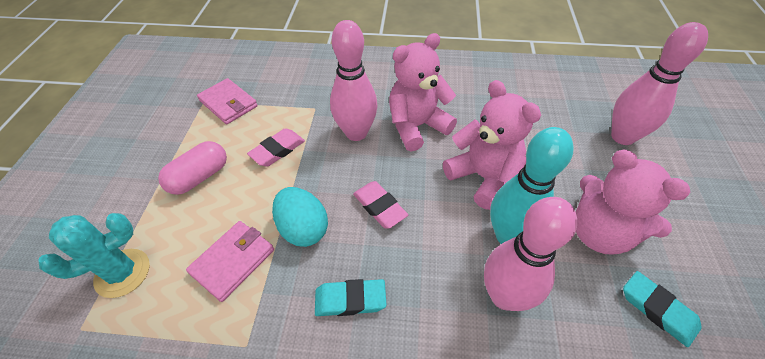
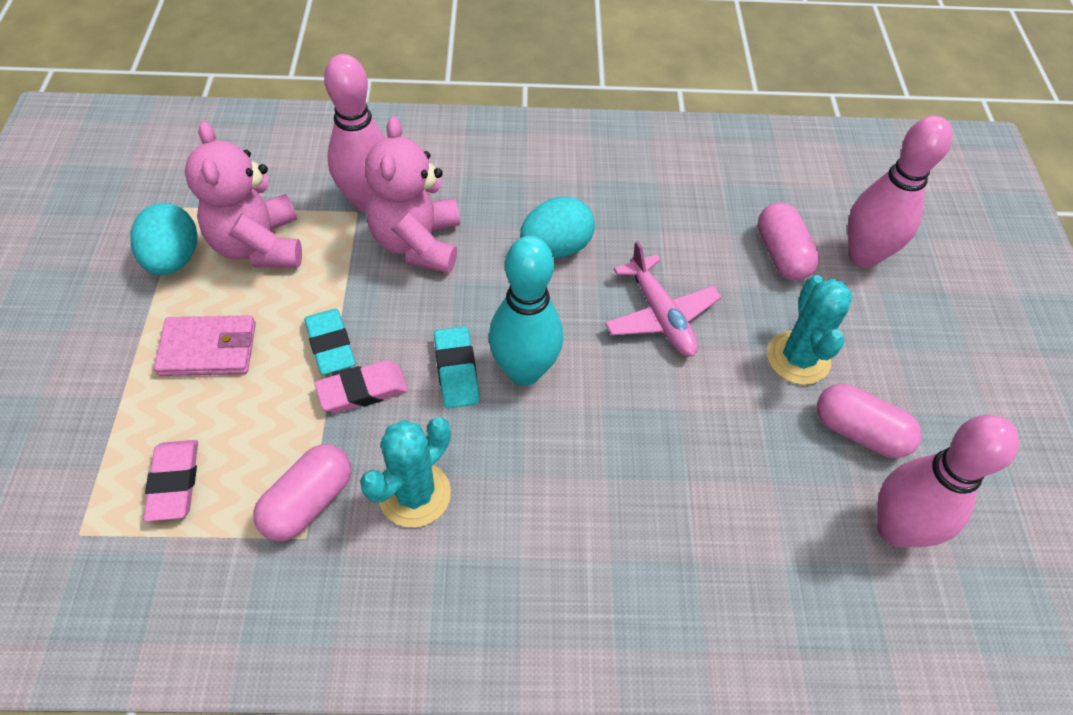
pink capsule: [158,141,227,195] = 1 -> [253,444,351,541] [757,203,820,281] [817,384,922,458] = 3
pink plane: none = 0 -> [605,241,722,357] = 1
pink teddy bear: [389,33,457,151] [443,80,541,210] [576,150,690,255] = 3 -> [185,121,302,268] [365,117,460,273] = 2
pink wallet: [186,221,274,302] [197,78,258,124] = 2 -> [154,315,256,376] = 1
turquoise cactus: [38,213,150,298] = 1 -> [360,417,451,527] [767,275,852,385] = 2
turquoise egg: [272,187,328,247] = 1 -> [130,203,197,275] [520,197,595,258] = 2

